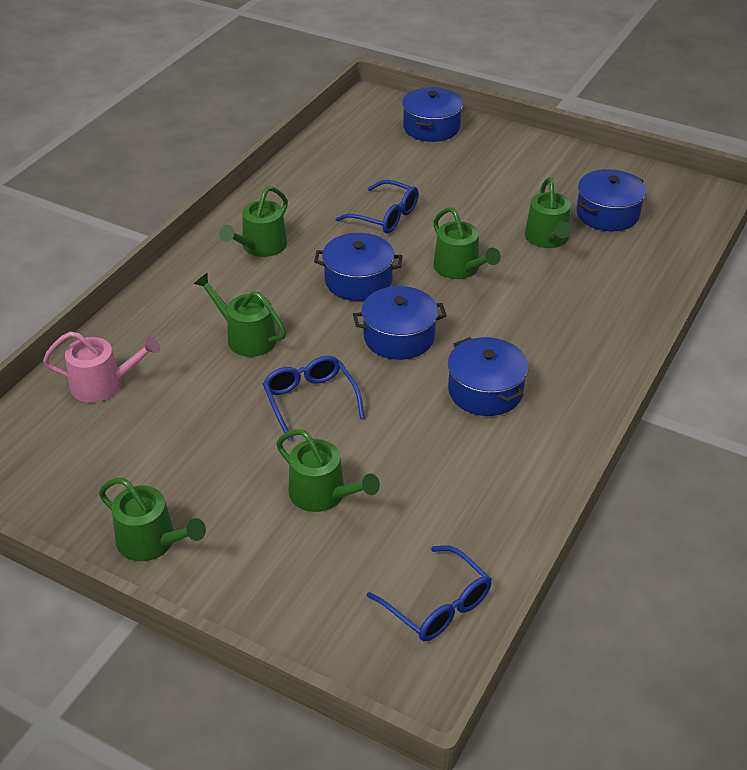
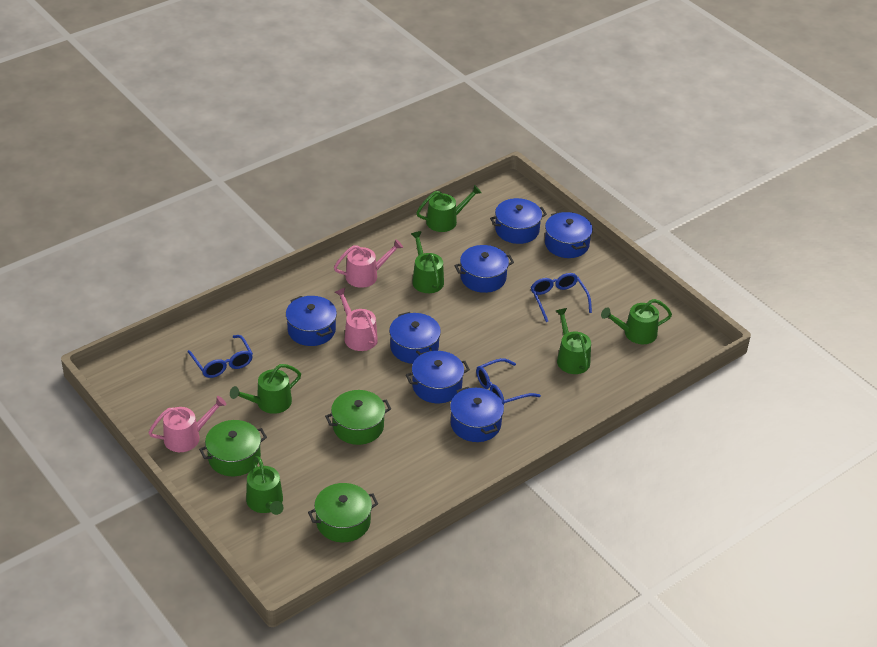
blue pot: [314,233,402,301] [353,286,447,360] [402,87,463,142] [448,337,528,416] [576,169,646,231] = 5 -> [286,296,337,346] [389,312,441,364] [406,351,470,403] [450,387,504,442] [455,245,514,293] [490,198,547,244] [545,212,593,258] = 7
green pot: none = 0 -> [199,420,267,476] [308,483,378,542] [325,390,391,445] = 3
pink watering can: [43,331,160,403] = 1 -> [148,396,226,452] [334,239,403,288] [335,288,378,351] = 3

